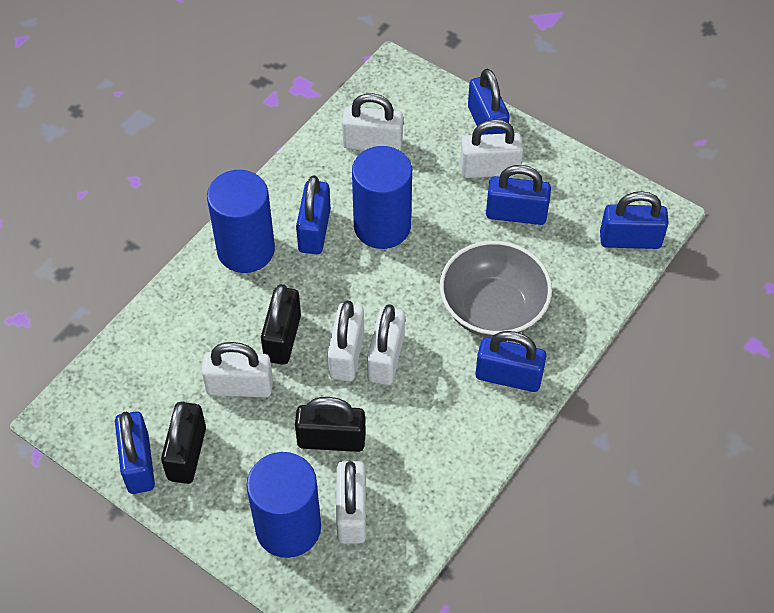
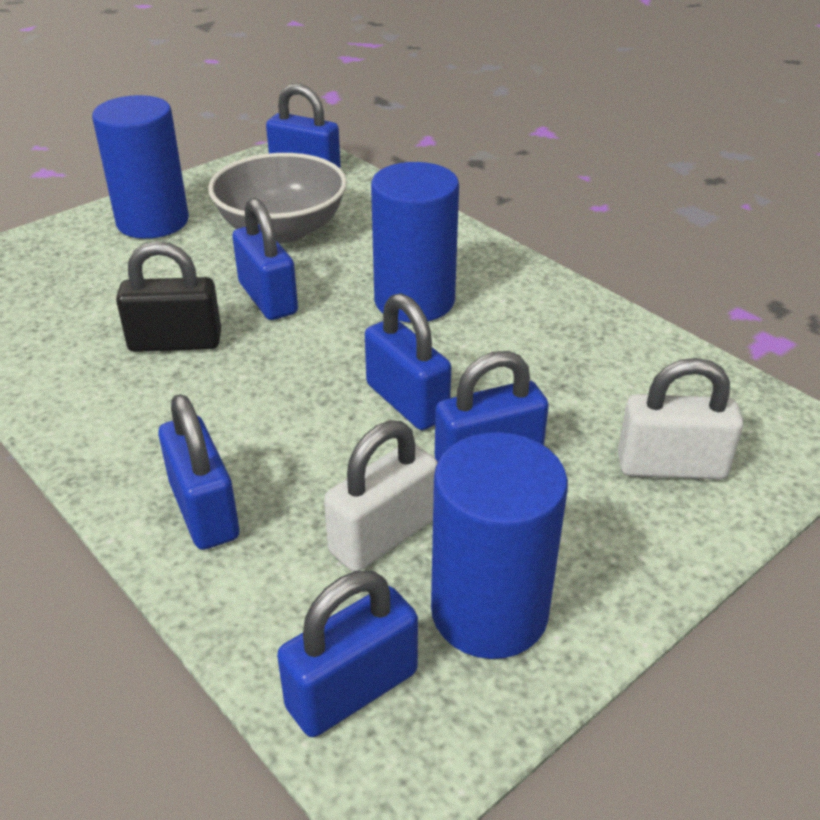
black padlock: [161,401,206,484] [261,284,301,365] [295,397,366,452] = 3 -> [116,241,221,352] = 1
white padlock: [202,342,273,398] [328,301,364,381] [336,461,366,544] [342,93,403,150] [367,304,405,385] [460,119,523,178] = 6 -> [324,420,438,572] [618,358,743,480] = 2

